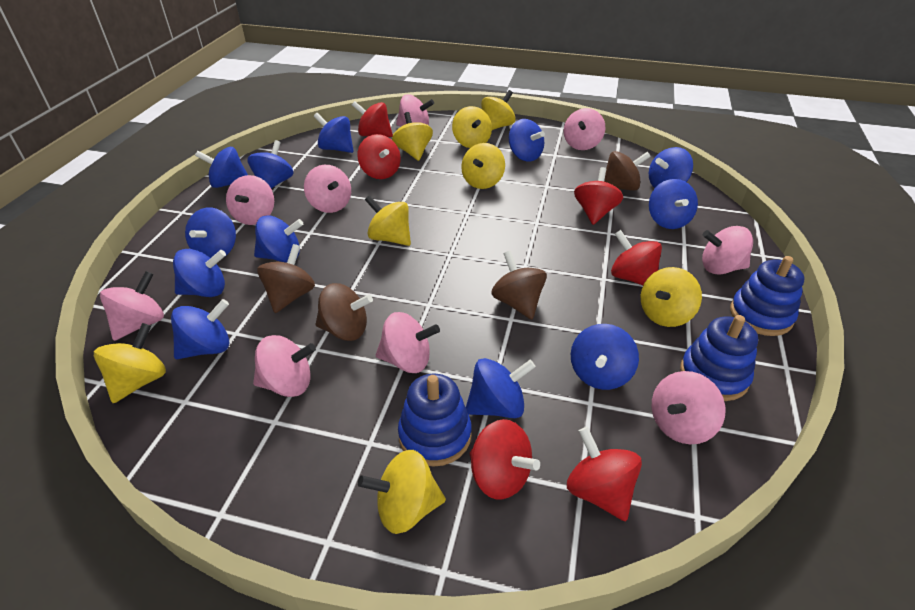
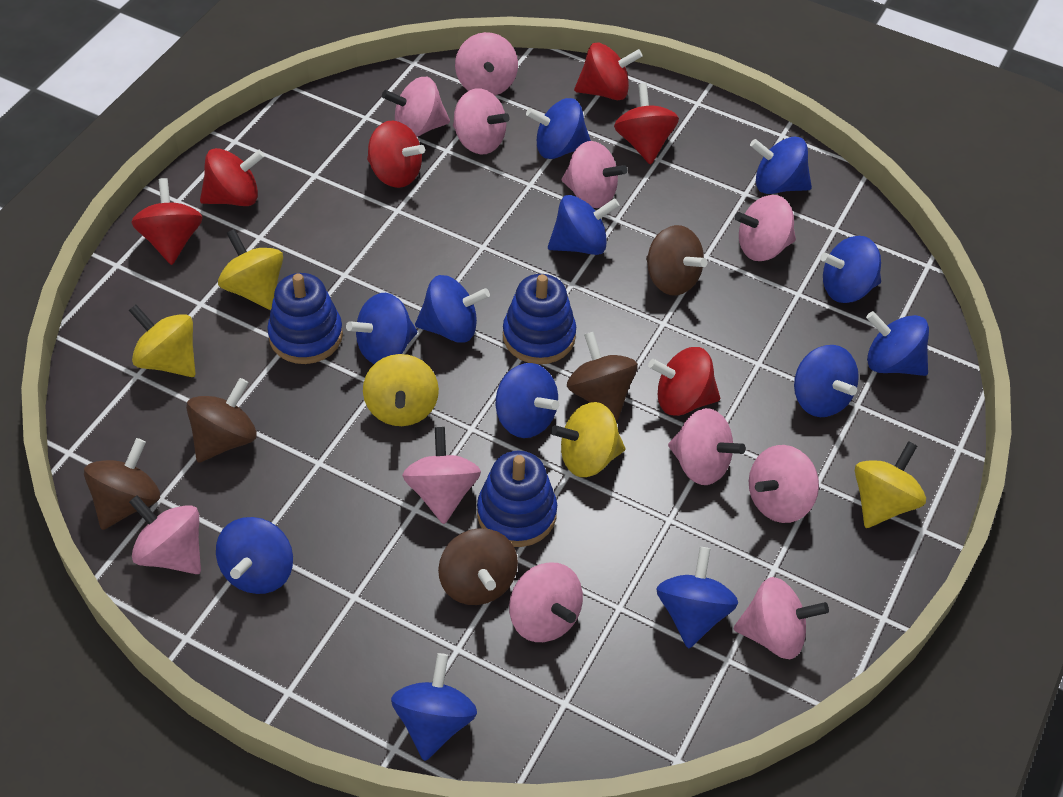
brown spinning top: [257,244,315,313] [316,283,373,341] [491,251,547,320] [604,151,651,191] = 4 -> [84,438,160,530] [186,378,257,463] [438,528,518,605] [567,332,638,421] [646,225,708,295] = 5
pink spinning top: [100,271,164,341] [226,175,274,225] [253,335,316,397] [304,165,351,213] [376,312,440,373] [396,94,434,127] [564,108,605,150] [652,371,726,444] [702,226,753,275] = 9 -> [129,495,201,574] [382,77,450,137] [402,427,481,524] [453,88,510,154] [455,32,518,96] [509,563,583,642] [562,141,627,208] [668,408,746,485] [734,577,829,659] [735,195,796,261] [749,445,819,523] = 11
yellow spinning top: [94,323,166,403] [358,450,446,534] [365,195,411,246] [392,112,433,161] [452,106,492,148] [461,143,505,189] [481,90,515,130] [641,267,702,327] = 8 -> [129,305,196,377] [218,229,283,310] [363,354,439,426] [551,402,625,477] [855,441,926,528] = 5

